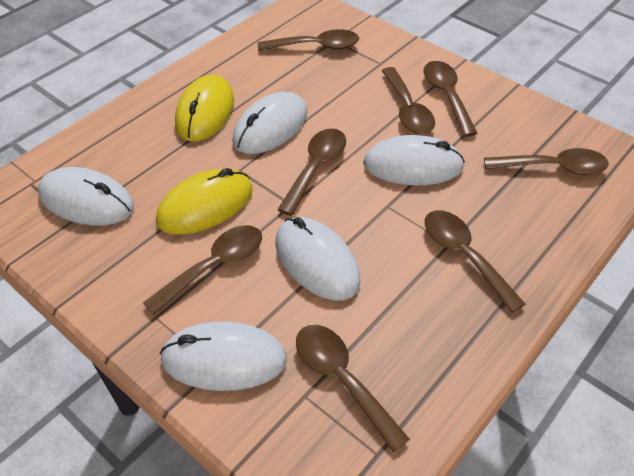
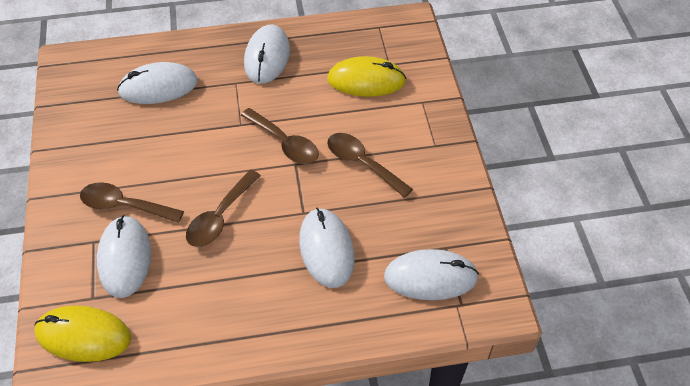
brown spoon: [143,225,262,315] [258,29,359,51] [278,128,346,216] [296,325,410,452] [382,67,435,134] [424,61,478,137] [425,210,525,313] [484,148,608,175] = 8 -> [80,182,184,223] [186,170,261,247] [241,108,319,164] [327,133,413,198] = 4

